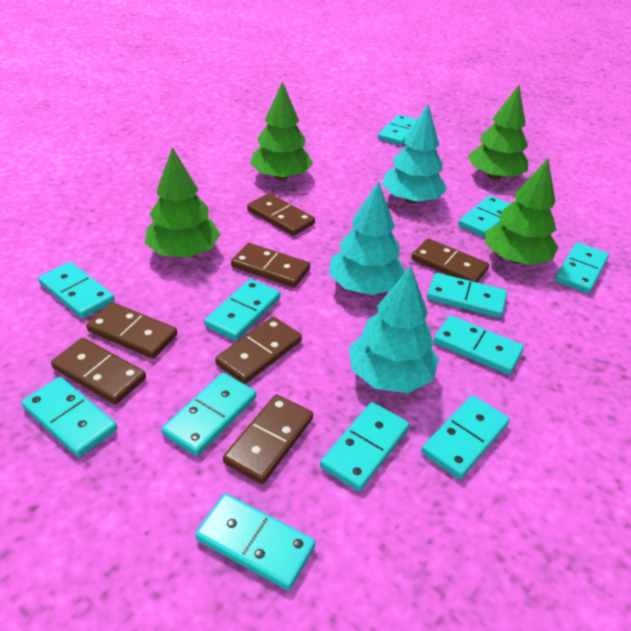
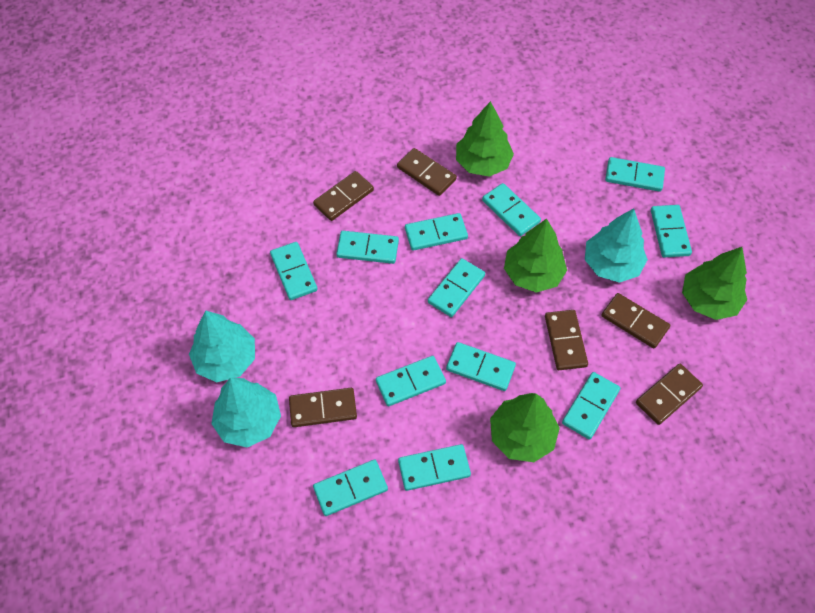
brown domino: [51,338,146,404] [86,302,177,359] [215,317,302,384] [223,394,313,484] [231,243,310,288] [247,193,315,236] [411,238,489,282] = 7 -> [289,388,357,427] [313,171,374,221] [397,148,457,196] [545,310,588,370] [602,293,670,349] [636,364,703,425] = 6

